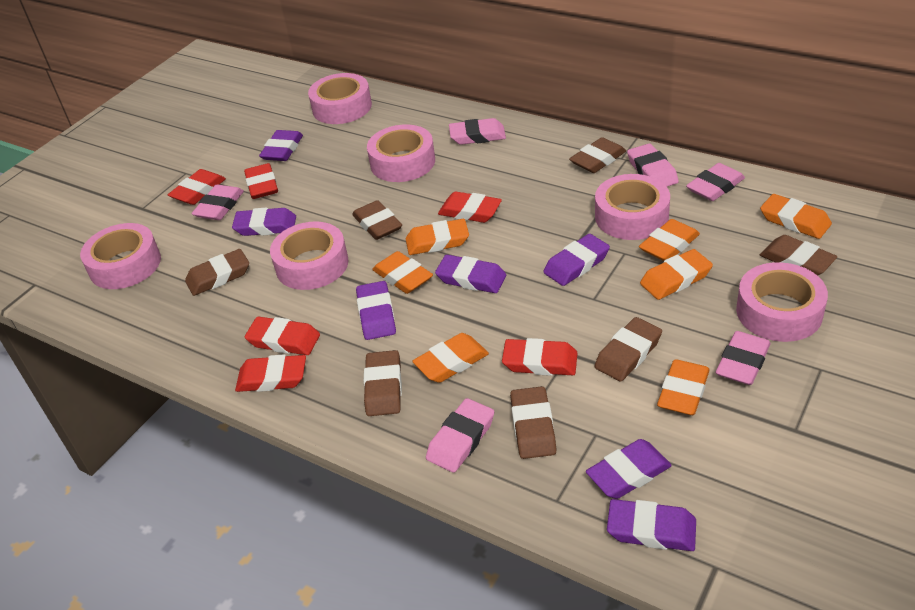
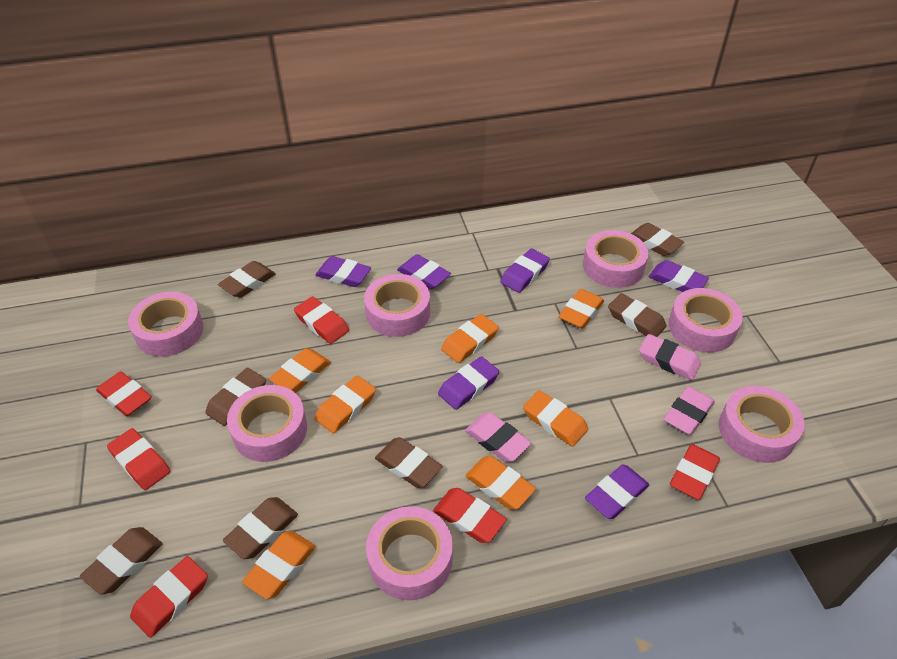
pink eraser: [192,185,244,220] [426,398,494,473] [449,118,506,145] [627,144,679,186] [686,163,745,201] [715,331,771,385] = 6 -> [465,412,532,462] [639,334,701,380] [663,386,715,435] = 3
pink tape: [80,223,161,289] [270,221,348,290] [308,73,372,124] [367,125,435,182] [595,174,670,240] [736,262,828,342] = 6 -> [128,292,204,357] [227,385,307,462] [364,274,430,337] [366,506,453,600] [583,230,648,288] [669,288,743,352] [719,386,805,463] = 7
purple eraser: [232,208,296,236] [259,130,303,161] [356,281,396,340] [435,255,506,293] [543,234,610,286] [586,439,672,499] [607,499,696,551] = 7 -> [316,256,371,287] [397,254,451,289] [438,356,499,410] [500,249,550,293] [585,464,649,519] [649,260,709,292] = 6

